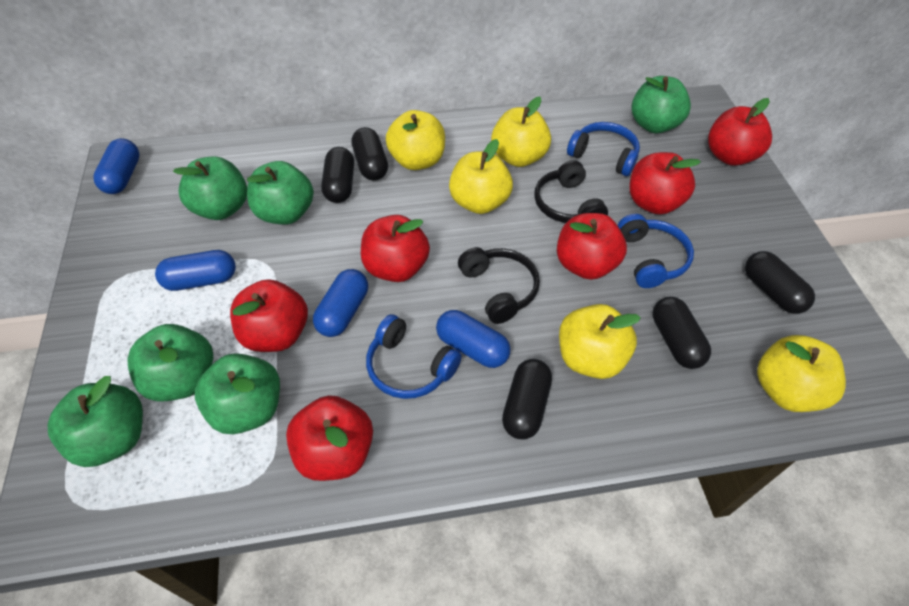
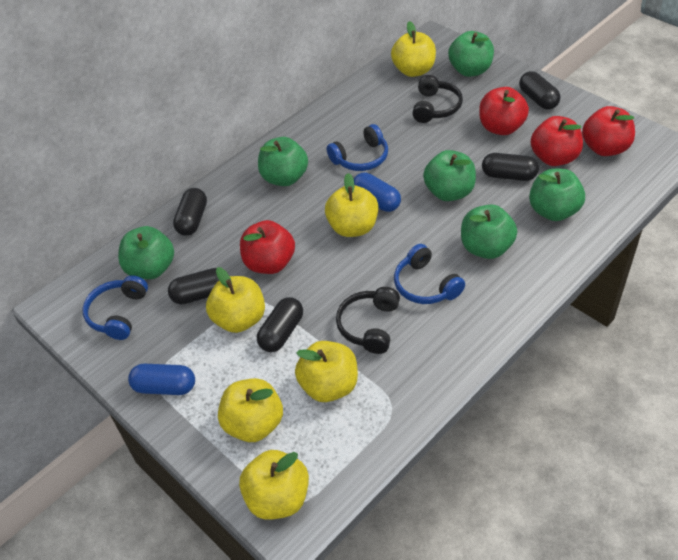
blue capsule: [93,138,139,194] [155,250,236,291] [313,269,368,337] [436,310,511,368] = 4 -> [128,364,195,395] [354,172,401,212] = 2
red apple: [230,279,308,352] [286,395,373,481] [361,215,430,282] [557,213,627,280] [630,152,701,215] [708,98,772,166] = 6 -> [240,220,295,274] [479,87,529,135] [531,116,583,166] [582,106,635,156] = 4
yellow apple: [386,110,445,170] [449,139,513,214] [491,97,551,167] [559,304,641,379] [757,335,846,412] = 5 -> [206,267,265,333] [218,378,283,442] [239,450,309,520] [295,341,358,402] [325,173,378,237] [391,21,436,77] = 6

